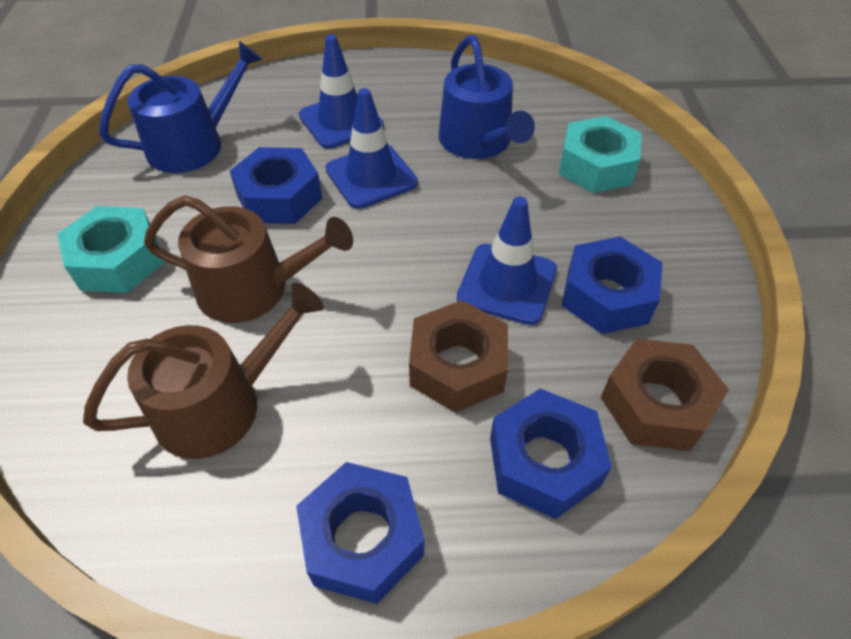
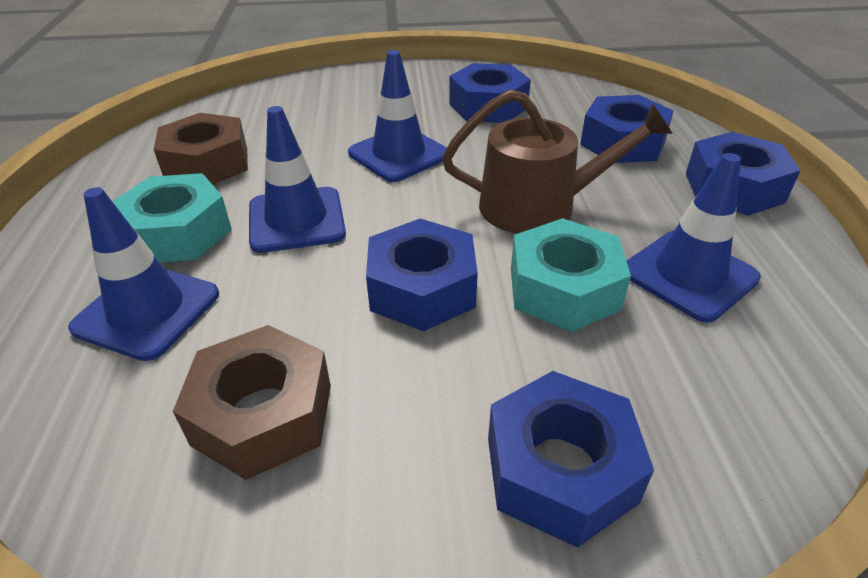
blue nut: [230,147,322,224] [296,462,424,604] [490,389,612,519] [562,237,663,334] = 4 -> [366,218,478,331] [449,63,531,123] [488,371,654,548] [580,95,674,163] [686,132,801,216] = 5
blue traffic cone: [299,34,384,149] [325,88,418,209] [457,197,557,325] = 3 -> [68,187,219,361] [249,106,346,253] [348,50,447,182] [627,153,761,323] = 4
blue watering can: [99,41,263,173] [439,35,535,159] = 2 -> none = 0
brown watering can: [83,283,324,459] [144,196,353,323] = 2 -> [442,89,673,234] = 1

